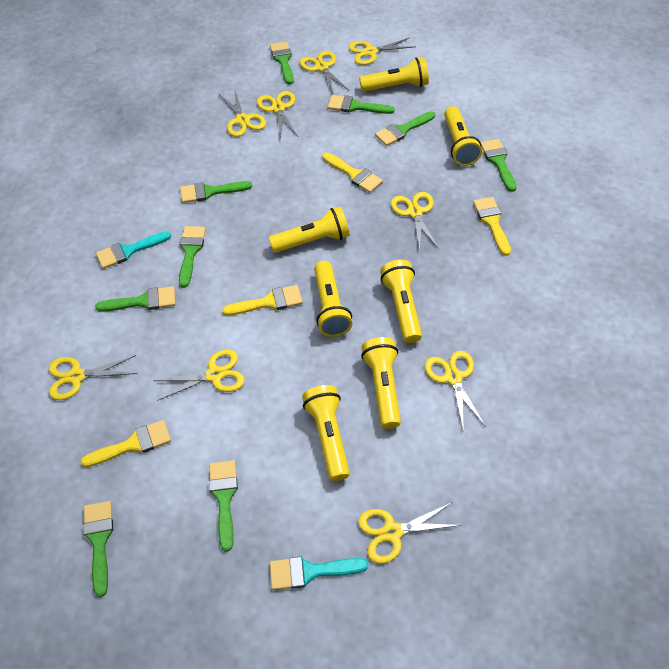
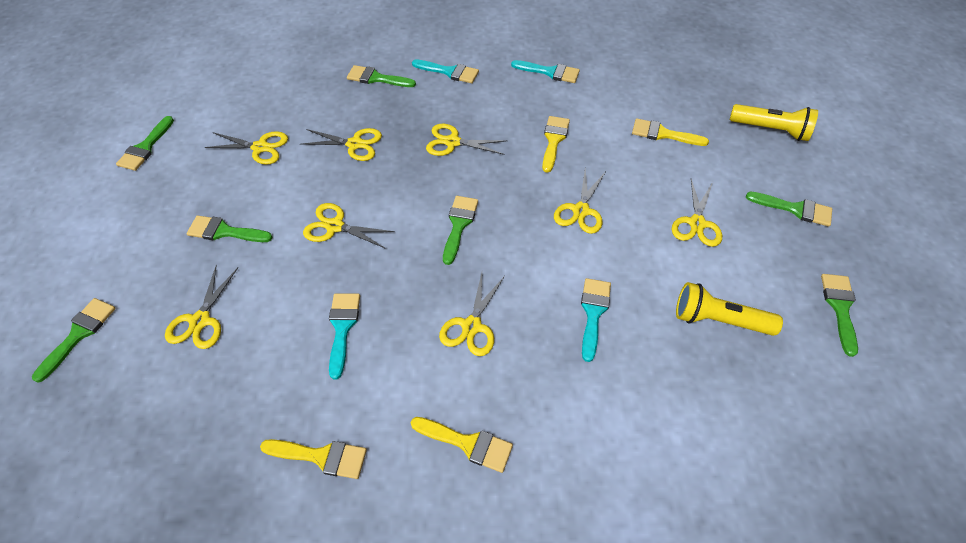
green brush: [83,501,113,597] [95,286,175,312] [179,226,206,288] [180,181,252,203] [209,460,238,552] [270,42,294,85] [328,95,395,114] [375,111,435,146] [481,139,517,192] = 9 -> [32,298,116,383] [116,116,174,171] [187,215,273,242] [347,65,416,87] [443,196,478,265] [746,192,832,227] [821,274,858,357] = 7
turquoise brush: [96,231,171,269] [270,556,368,590] = 2 -> [329,294,360,379] [412,59,479,83] [511,60,580,83] [581,278,611,362] = 4
yellow flashlight: [269,207,349,253] [302,385,350,481] [314,261,352,337] [359,57,429,92] [361,337,401,429] [380,260,422,343] [444,106,482,166] = 7 -> [676,282,783,336] [730,104,818,141] = 2
yellow scissors: [49,355,137,400] [153,349,245,401] [219,91,266,137] [257,91,298,140] [300,51,349,95] [349,38,416,65] [358,502,461,564] [391,192,439,252] [425,351,486,432] = 9 -> [165,265,238,349] [205,131,288,165] [300,128,382,161] [303,203,395,249] [426,124,507,156] [439,273,505,356] [554,169,606,234] [672,179,722,247] = 8

